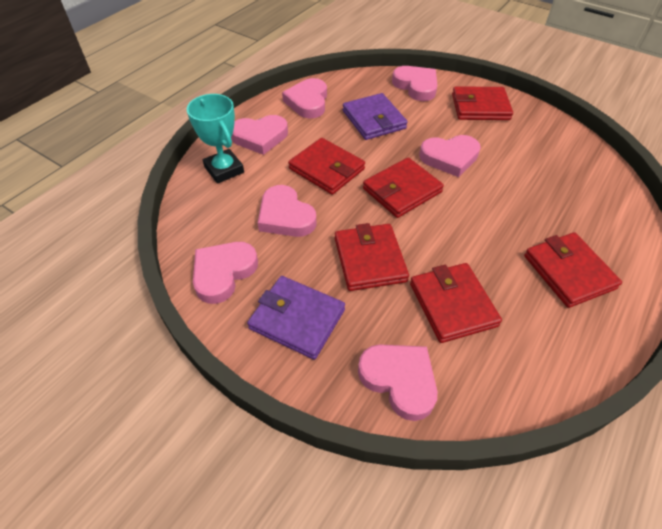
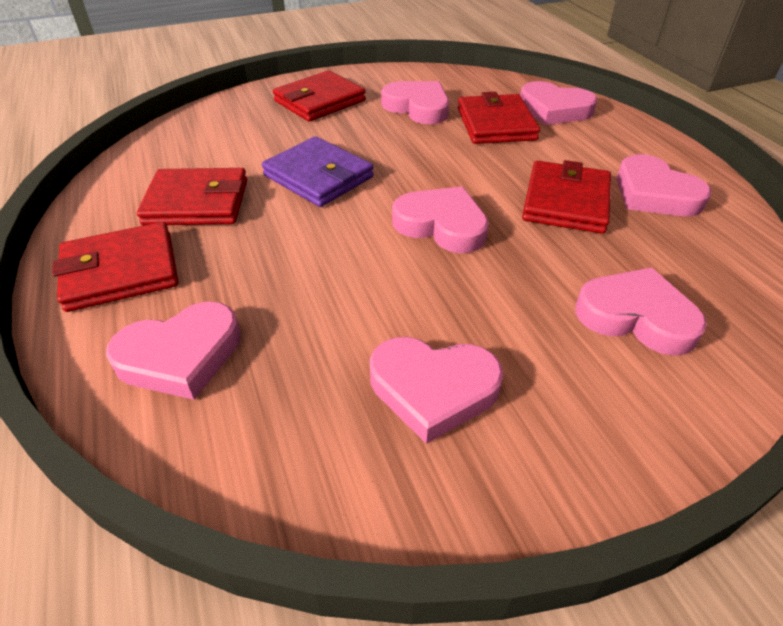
purple wallet: [247,276,345,360] [343,93,407,140] = 2 -> [262,136,374,207] = 1
red wallet: [288,138,365,195] [335,223,409,291] [363,158,444,218] [410,263,502,343] [452,86,513,120] [524,232,622,308] = 6 -> [52,222,178,312] [137,168,247,226] [273,71,366,122] [458,92,540,144] [522,160,611,234] = 5
turquoise trophy: [187,94,244,184] = 1 -> none = 0

